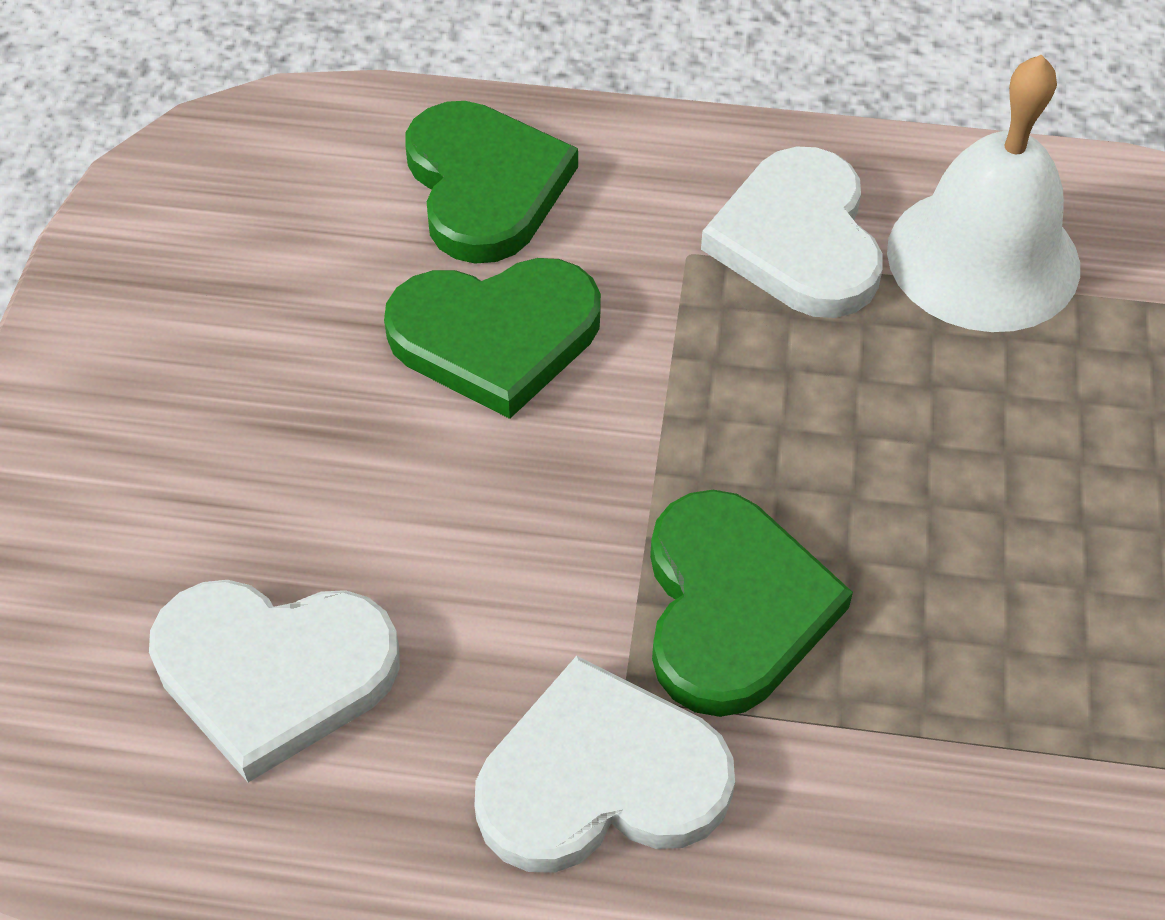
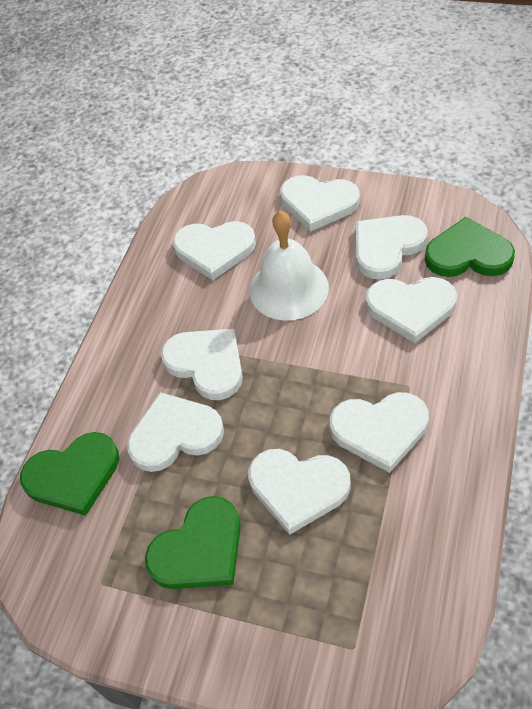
white heart: [149,580,400,783] [475,656,735,873] [701,147,883,318] = 3 -> [127,392,224,472] [161,329,243,400] [173,221,256,280] [248,449,351,535] [280,175,360,232] [330,392,429,473] [356,215,428,280] [366,277,457,343] = 8

